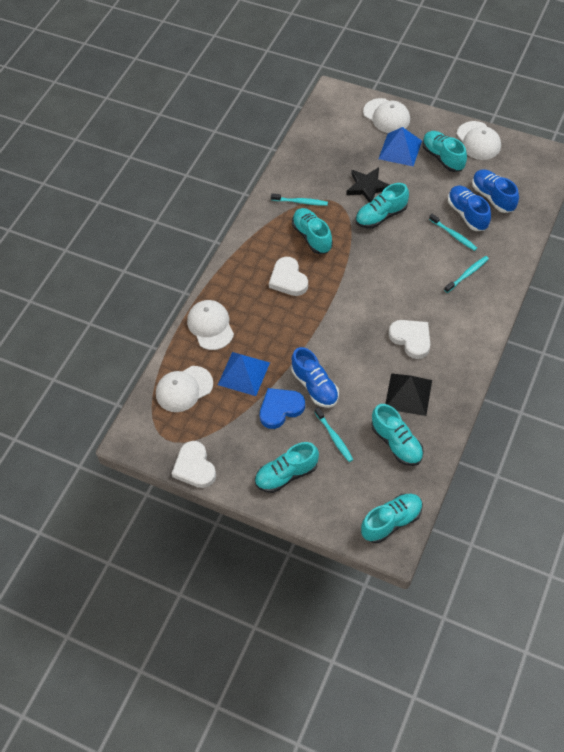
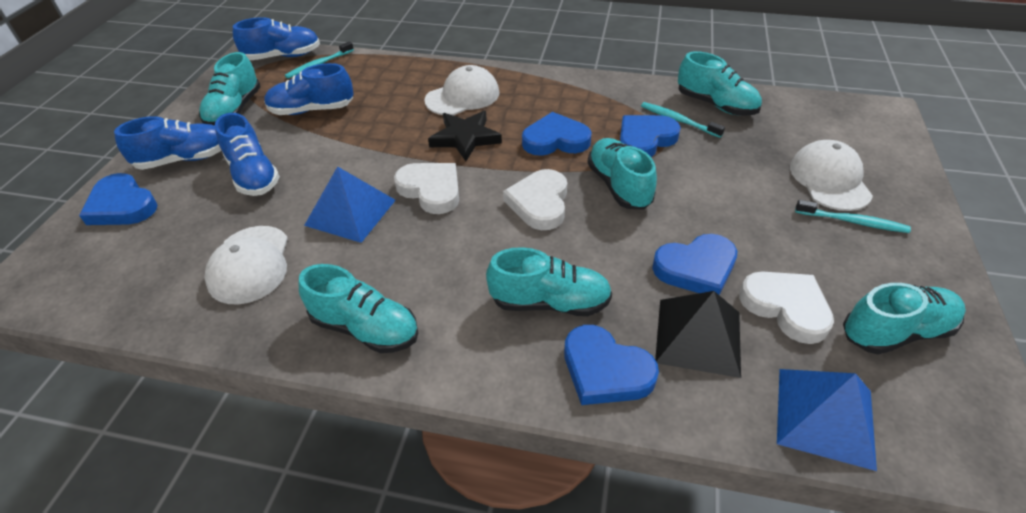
blue heart: [260,388,305,429] = 1 -> [79,173,158,225] [522,112,591,156] [564,325,659,405] [620,115,681,157] [652,234,737,295] = 5
blue shoe: [292,347,339,408] [448,186,491,231] [472,170,519,213] = 3 -> [114,116,221,170] [215,113,280,196] [233,17,320,60] [264,63,353,115] = 4
turquoise toothbrush: [271,194,328,206] [315,407,353,462] [429,214,477,251] [444,256,489,293] = 4 -> [285,41,354,79] [641,102,725,138] [795,200,911,233] = 3
white cap: [156,366,213,412] [187,300,234,350] [363,98,410,133] [457,121,501,160] = 4 -> [205,226,288,304] [424,65,499,116] [790,140,873,211] = 3

